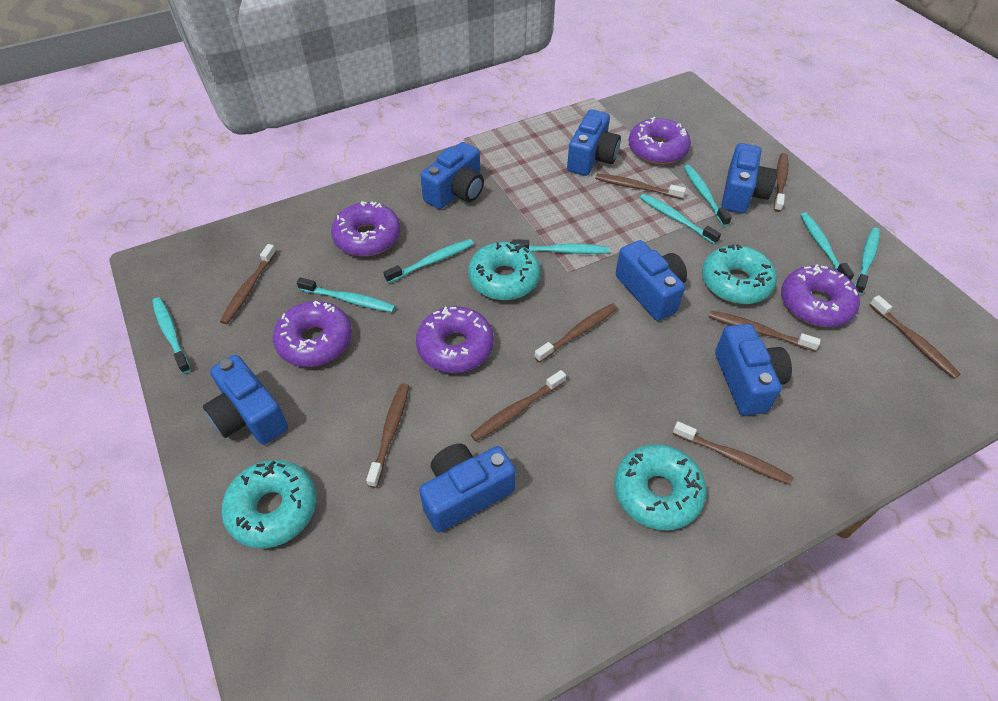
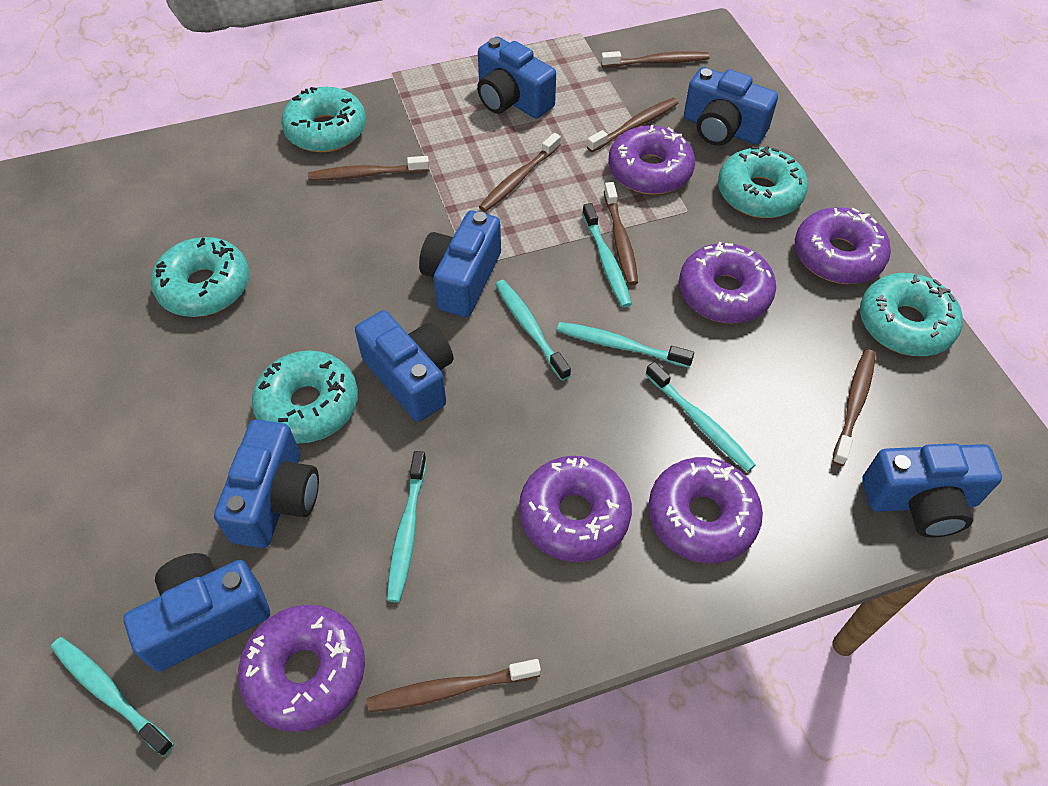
brown toothbrush: [220,244,276,324] [366,383,409,488] [471,370,566,441] [534,303,617,363] [595,174,686,199] [673,421,793,485] [709,311,821,351] [774,153,788,212] [869,295,961,379] = 9 -> [308,156,429,180] [367,659,541,712] [479,133,561,212] [587,98,678,152] [601,51,710,67] [604,182,638,285] [832,349,876,466] = 7
purple donut: [273,300,352,367] [331,201,401,256] [416,306,494,373] [628,117,691,164] [781,264,860,327] = 5 -> [238,605,365,732] [519,456,632,562] [608,125,695,194] [648,457,763,563] [679,242,776,324] [795,207,891,284] = 6
turquoise donut: [221,460,316,549] [468,241,540,300] [614,444,707,531] [702,244,777,304] = 4 -> [151,237,250,317] [252,350,358,443] [281,87,366,152] [718,145,808,218] [860,273,962,356] = 5
turquoise toothbrush: [152,297,191,374] [297,277,395,312] [383,239,474,283] [512,239,609,254] [640,194,721,244] [684,165,732,226] [800,212,854,280] [855,228,880,294] = 8 -> [51,637,174,756] [387,451,427,602] [495,280,571,381] [557,322,694,368] [582,203,632,308] [645,362,755,472] = 6

